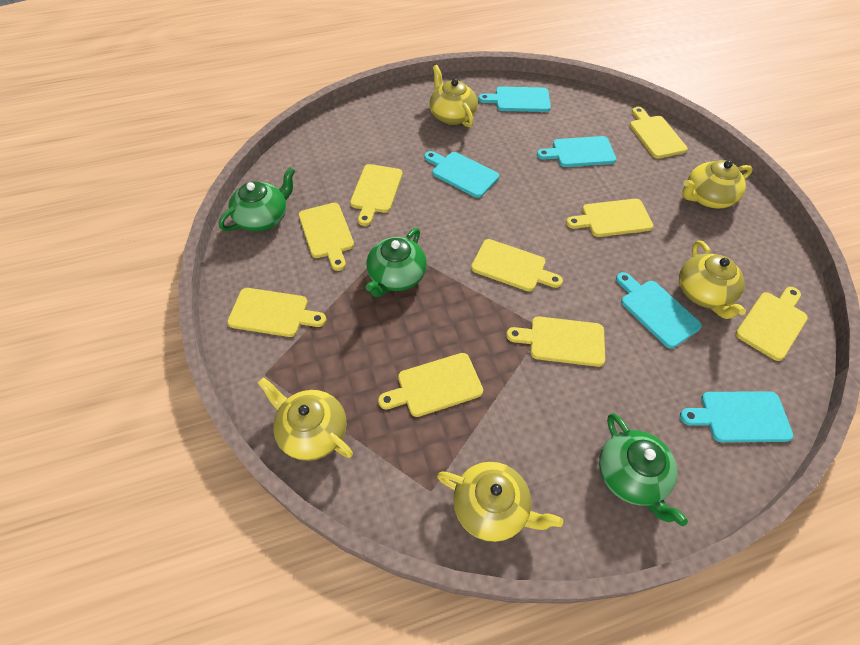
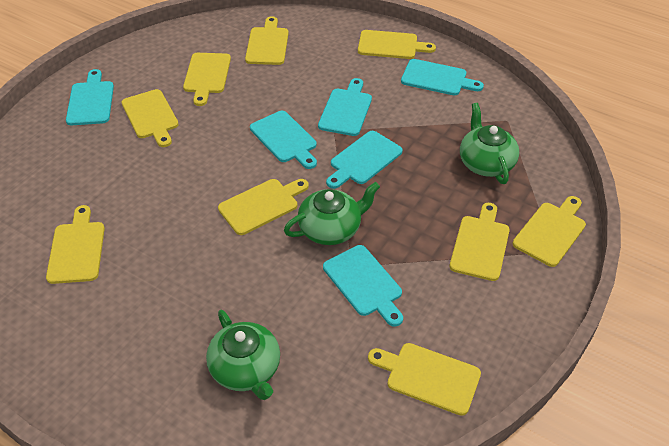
turquoise cutting board: [424,151,499,198] [478,87,551,112] [537,136,616,167] [616,272,702,348] [680,391,793,442] = 5 -> [66,69,114,125] [250,111,317,169] [318,78,372,136] [323,245,403,327] [326,131,403,189] [401,59,484,96] = 6
yellow teapot: [258,377,353,461] [430,65,478,128] [437,462,563,542] [679,240,746,319] [682,160,753,208] = 5 -> none = 0

